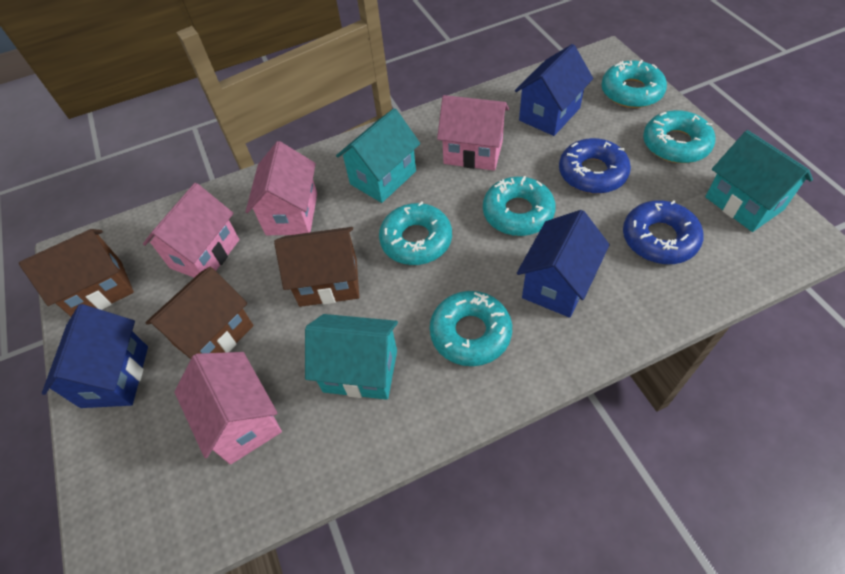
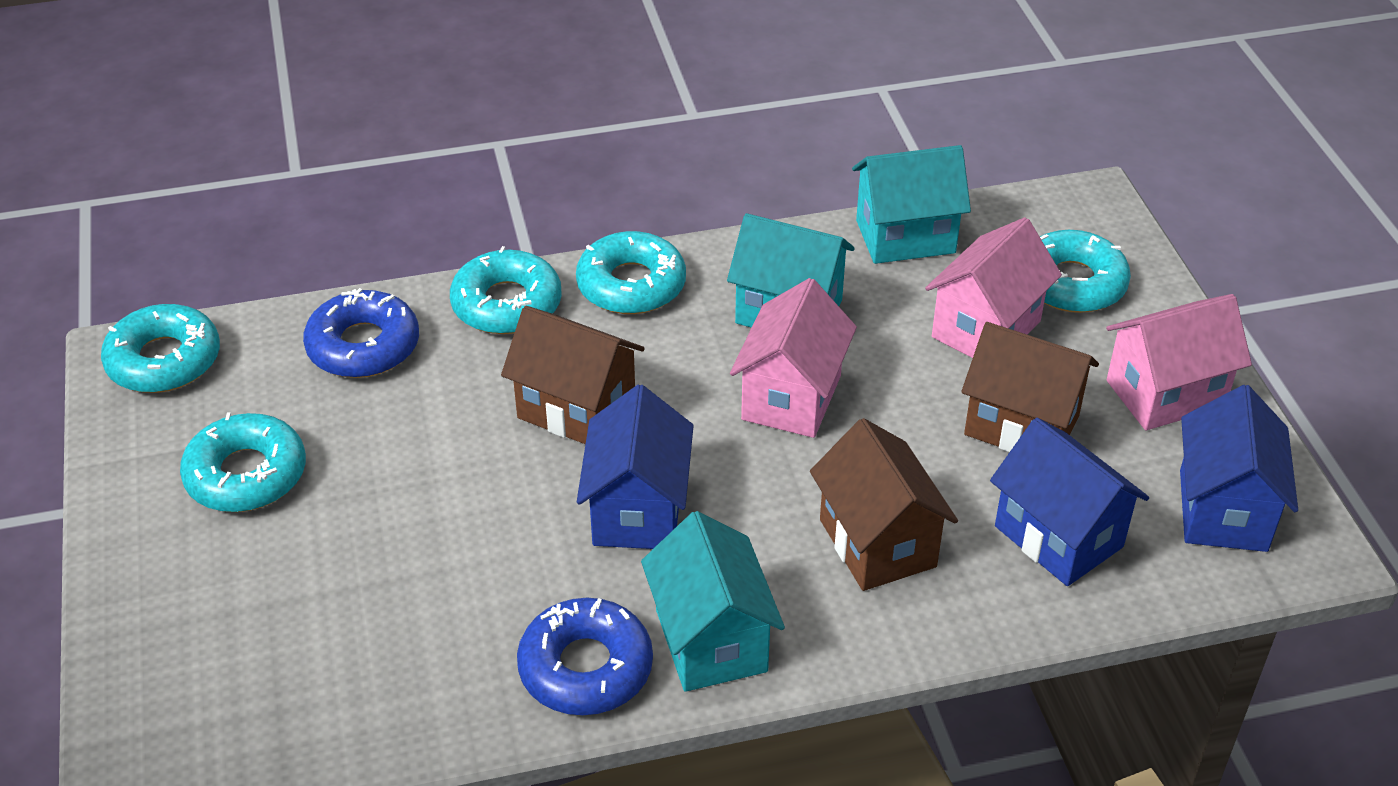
pink house: [143,183,240,278] [175,352,282,465] [245,141,317,235] [437,95,509,171] = 4 -> [730,278,857,438] [925,217,1062,358] [1106,294,1252,430] = 3

